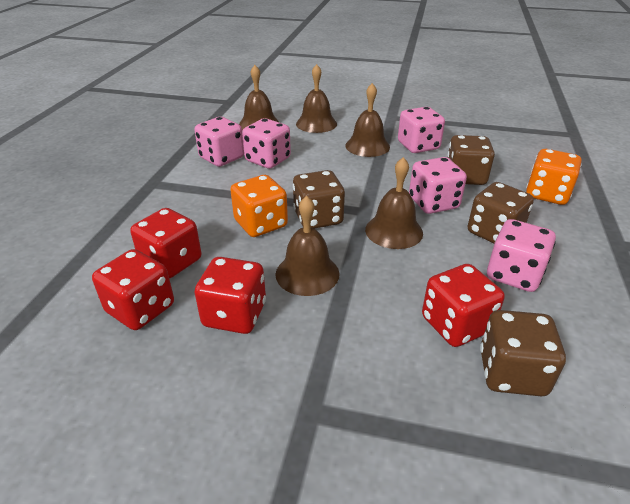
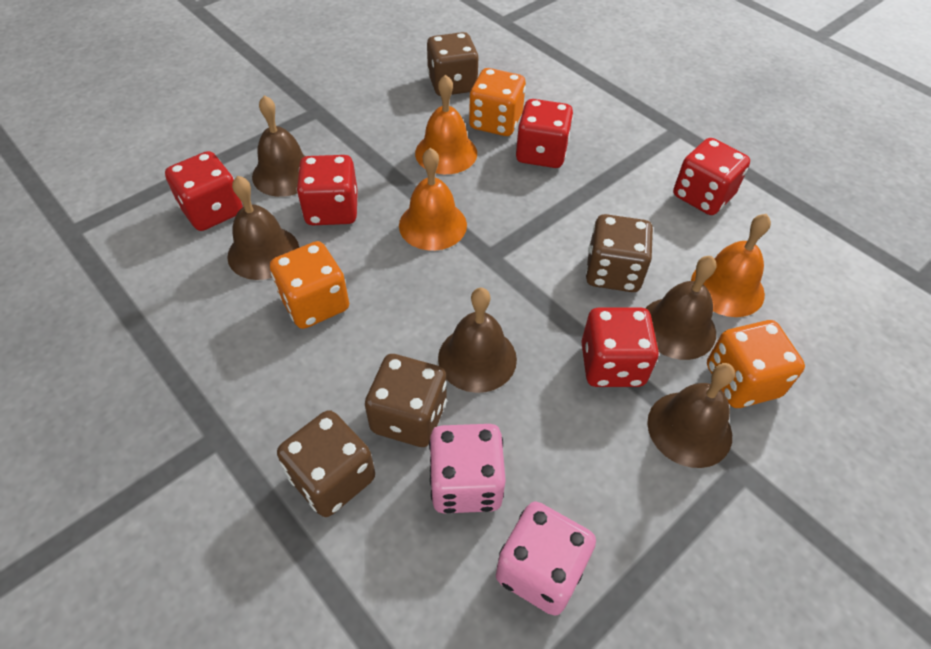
orange bell: none = 0 -> [399,148,467,251] [415,74,477,174] [691,214,771,317] = 3
orange dice: [230,175,288,237] [526,149,582,205] = 2 -> [270,241,349,329] [469,68,526,136] [707,320,805,408] = 3
pink dice: [194,117,244,167] [242,118,291,169] [398,107,445,153] [409,157,467,214] [487,219,556,292] = 5 -> [429,424,506,513] [496,501,596,616] = 2
red dice: [92,249,174,330] [130,208,201,278] [194,257,266,334] [422,264,505,347] = 4 -> [165,151,243,231] [297,155,358,225] [516,99,573,168] [581,308,659,387] [673,138,750,215] = 5

